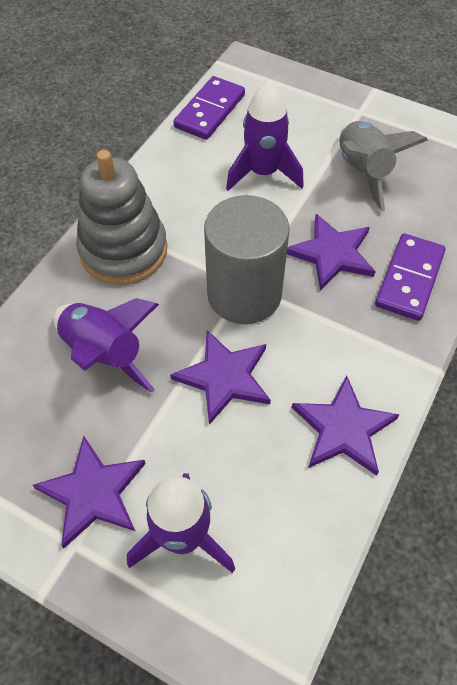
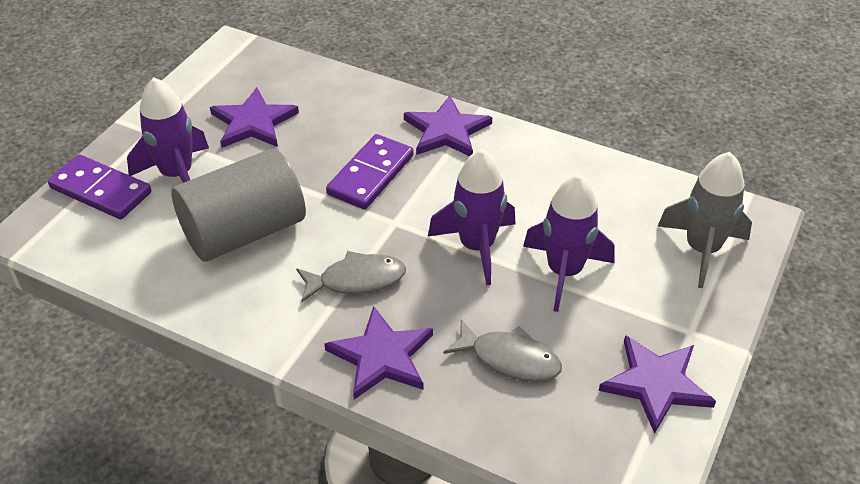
grey fish: none = 0 -> [296,251,406,302] [444,319,562,382] = 2
grey stacking toy: [76,150,167,285] = 1 -> none = 0

